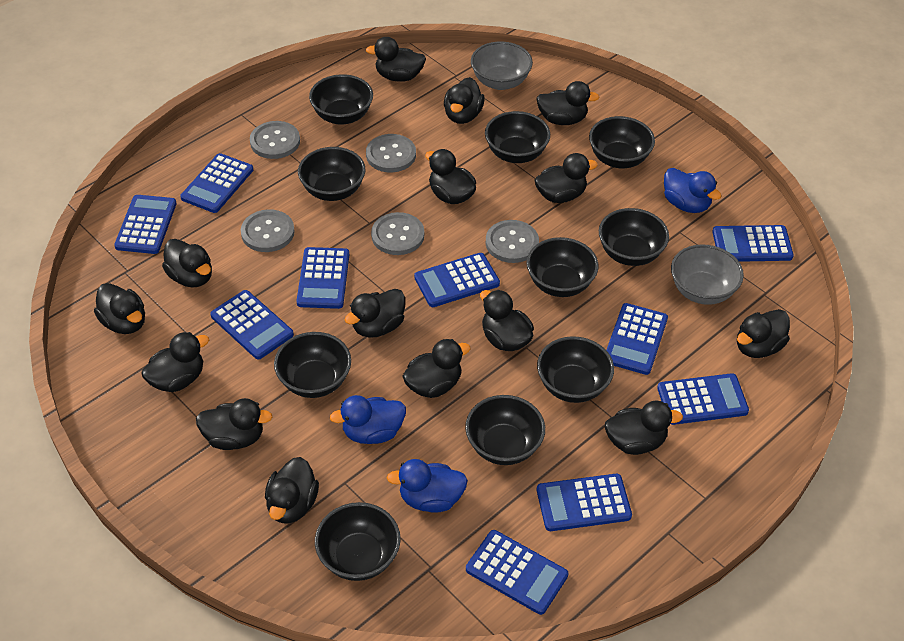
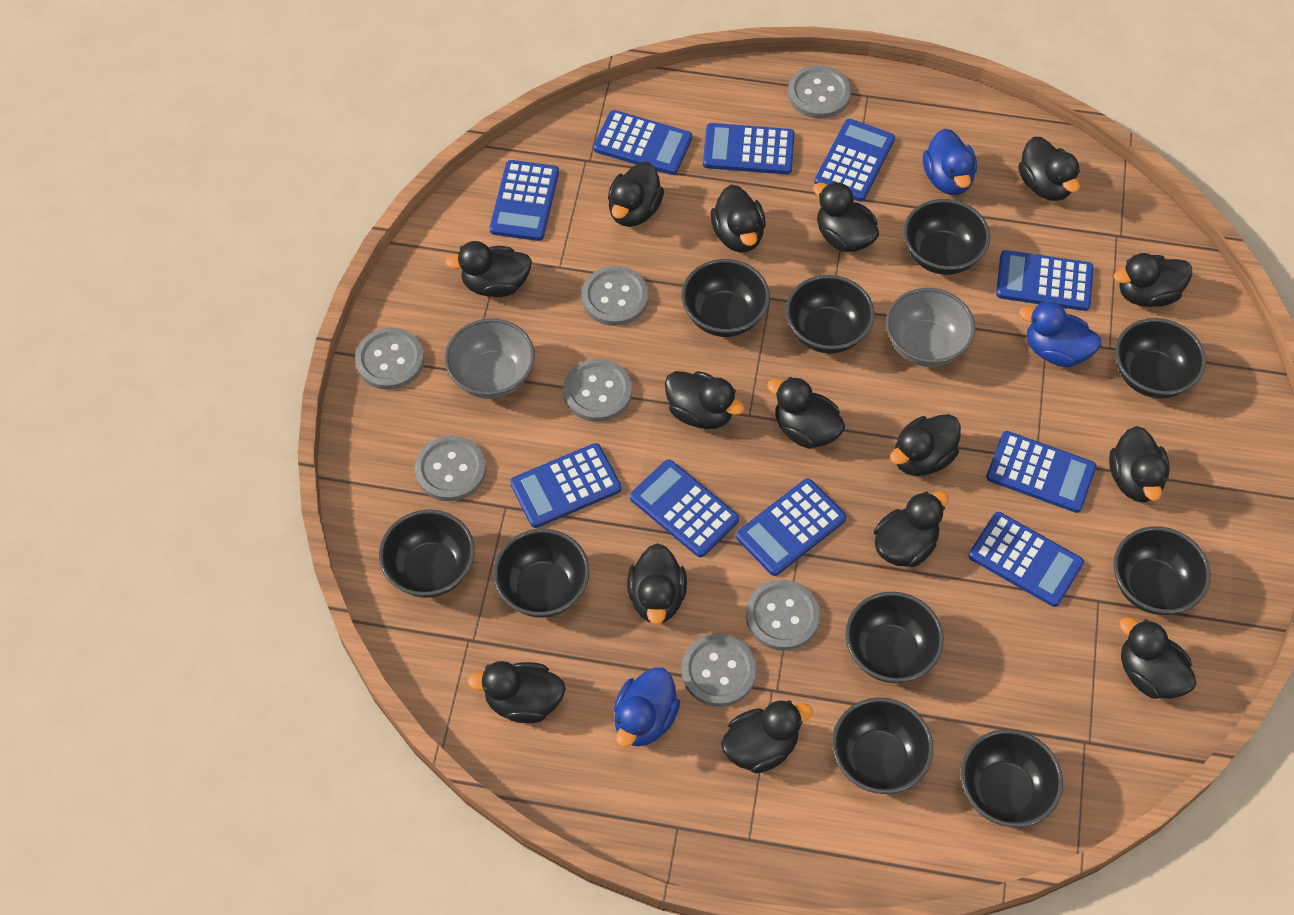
grey button: [241,209,295,252] [250,121,300,159] [366,134,416,172] [371,212,424,255] [486,220,539,263] = 5 -> [355,328,424,390] [415,435,486,501] [563,359,632,422] [582,266,649,326] [681,634,757,707] [746,579,820,651] [788,65,851,119] = 7

